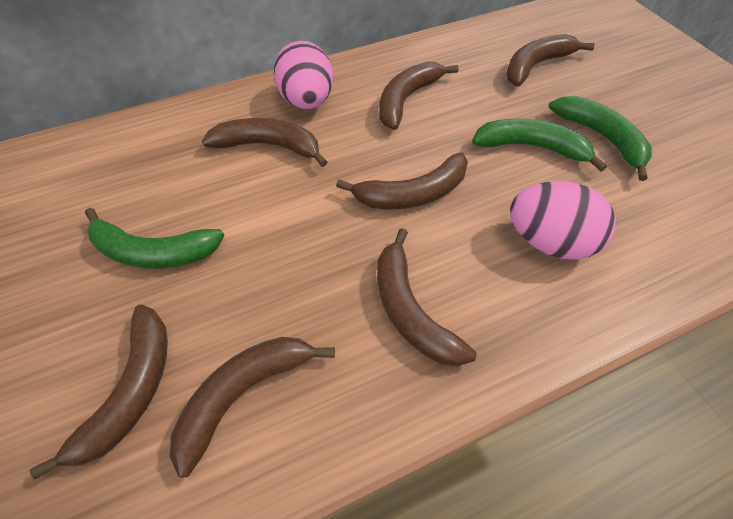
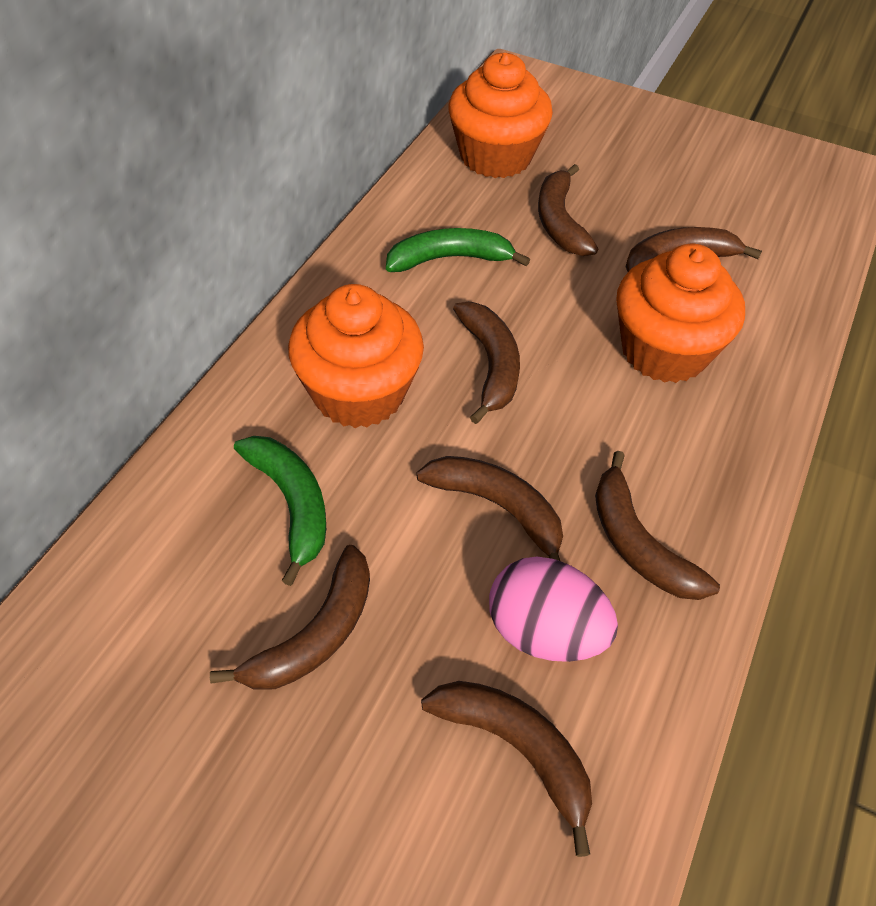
green banana: [85,208,224,269] [472,119,607,171] [549,96,652,181] = 3 -> [234,436,326,586] [386,228,530,272] = 2
orange cupcake: none = 0 -> [288,284,424,428] [448,53,553,178] [616,244,745,383] = 3
pink egg: [273,41,333,109] [510,181,616,260] = 2 -> [489,557,618,662] = 1

